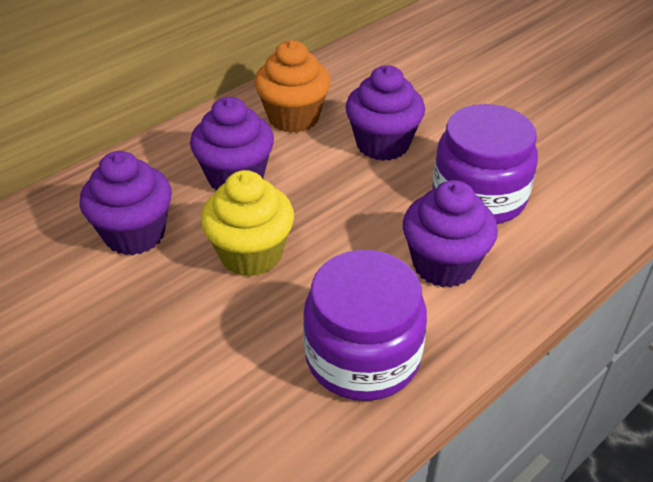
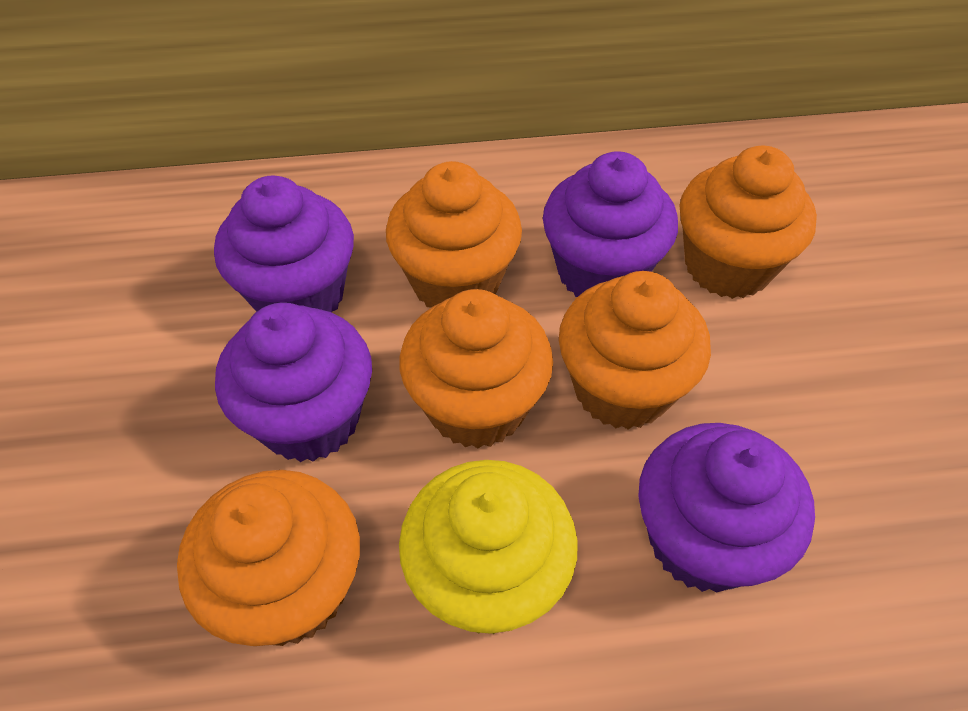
orange cupcake: [255,40,331,133] = 1 -> [177,470,360,646] [386,161,522,308] [400,289,553,448] [559,271,711,430] [679,145,817,299] = 5
purple jar: [303,250,427,401] [432,104,538,224] = 2 -> none = 0

